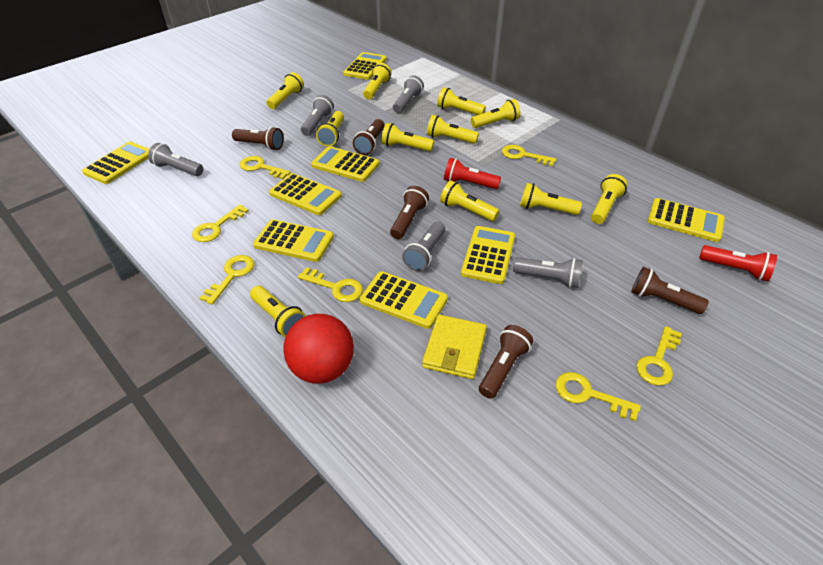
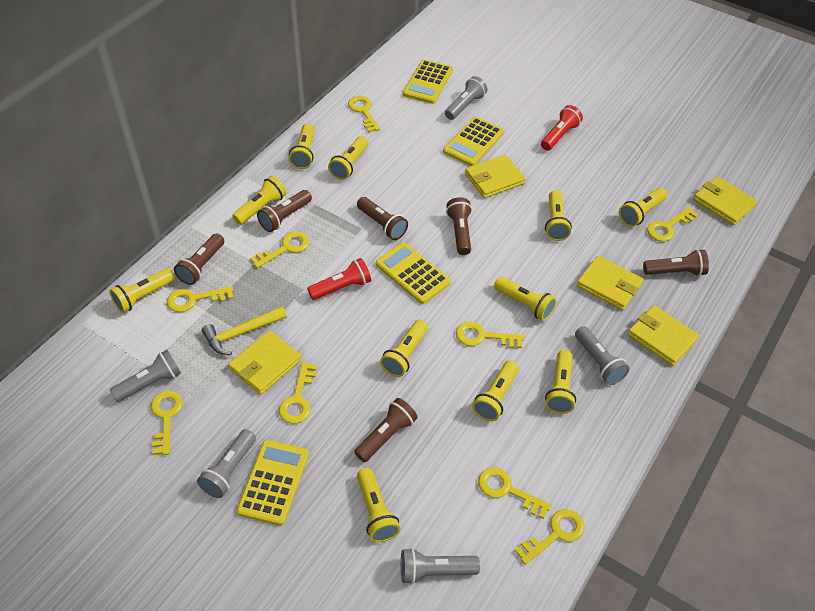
brown flashlight: [232,127,284,150] [353,119,385,155] [390,186,429,239] [479,325,533,399] [631,267,709,314] = 5 -> [174,233,224,285] [257,190,312,232] [354,398,417,462] [357,197,408,240] [446,197,472,255] [643,249,709,276] = 6
red ball: [283,314,354,384] = 1 -> none = 0
yellow calculator: [82,142,150,184] [253,219,334,262] [269,173,342,215] [311,146,380,182] [343,52,387,80] [360,271,448,329] [461,226,515,284] [648,198,725,242] = 8 -> [237,440,309,526] [376,242,451,304] [403,59,453,104] [443,117,504,166] = 4
yellow hammer: none = 0 -> [202,306,287,355] = 1
yellow key: [192,204,249,242] [200,255,254,305] [240,156,291,179] [298,267,363,302] [502,145,556,166] [556,372,641,421] [636,326,682,385] = 7 -> [151,391,183,455] [167,286,234,312] [250,231,309,268] [279,362,317,424] [348,96,380,132] [456,322,524,348] [478,467,552,519] [515,509,585,565] [647,207,698,241] = 9
yellow wallet: [422,315,487,379] = 1 -> [228,330,301,395] [465,155,525,198] [577,256,644,310] [628,305,699,366] [693,176,758,225] = 5

